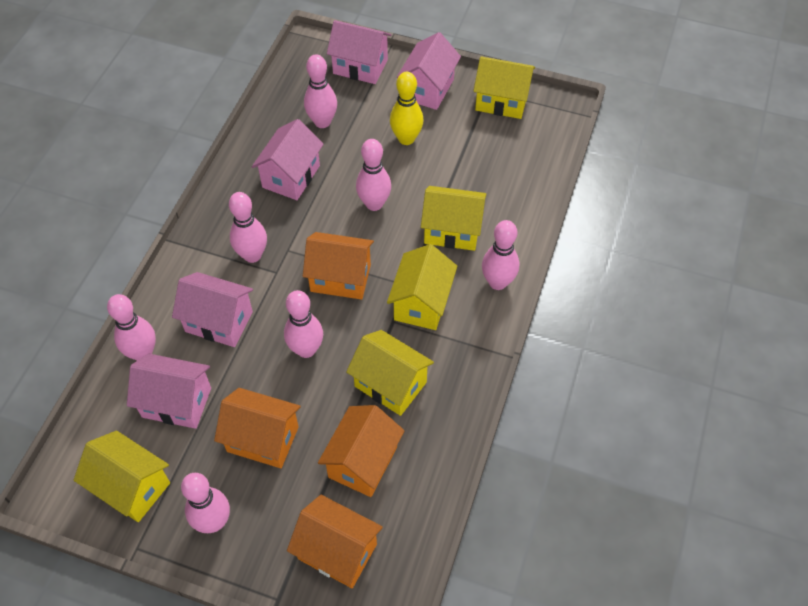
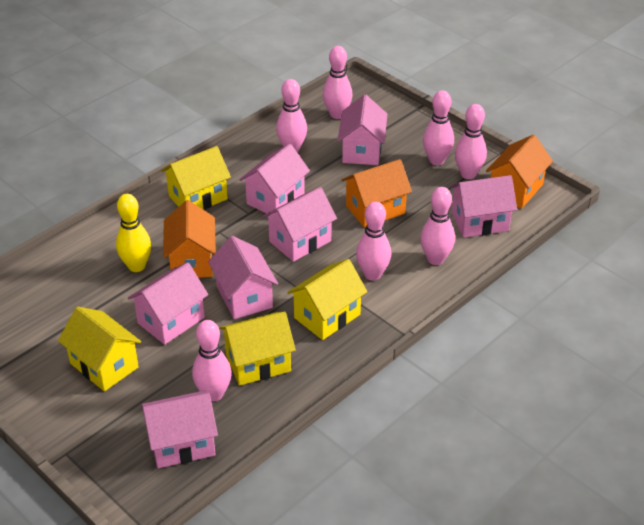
orange house: [214,388,301,468] [287,495,383,588] [303,232,374,300] [318,405,404,497] = 4 -> [163,200,216,278] [342,159,412,228] [486,134,553,209] = 3
pink house: [127,354,211,429] [172,272,253,347] [252,119,324,200] [327,20,391,84] [397,32,461,110] = 5 -> [128,262,208,345] [141,390,218,468] [208,236,278,319] [239,143,310,215] [263,187,337,262] [338,94,388,165] [450,175,517,238] = 7
yellow house: [74,431,170,522] [346,330,434,416] [387,244,457,330] [421,186,486,251] [473,56,535,119] = 5 -> [58,307,141,391] [161,146,231,210] [219,312,296,386] [287,259,368,340] = 4

